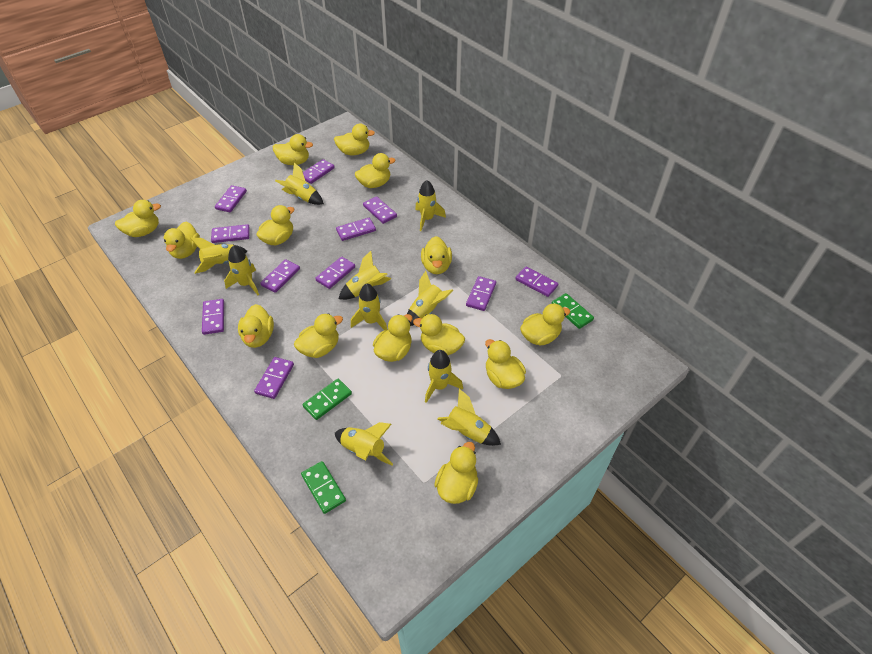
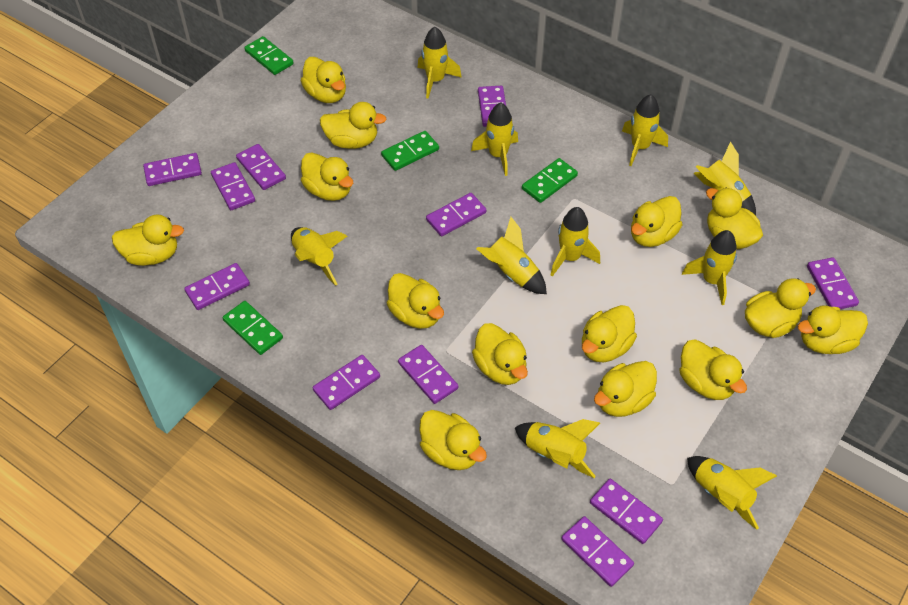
green domino: [301,461,346,514] [303,379,352,420] [551,293,594,329] = 3 -> [223,301,283,355] [244,36,293,75] [381,131,439,171] [522,158,578,203] = 4

